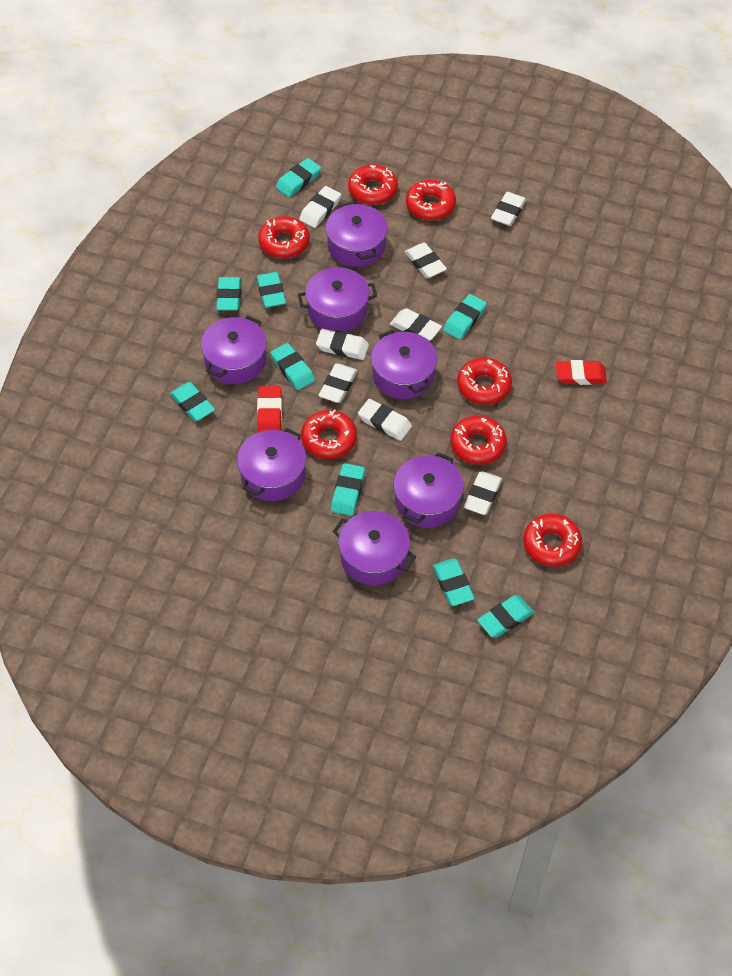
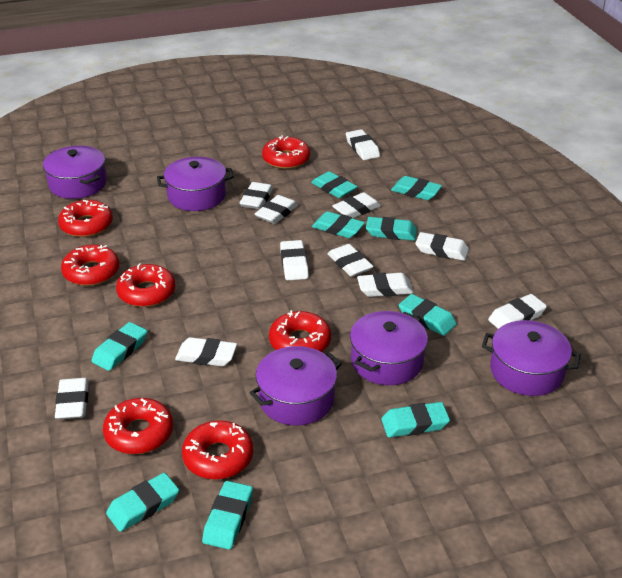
purple pot: [201,315,267,384] [237,428,306,501] [298,267,377,332] [326,202,388,267] [332,511,416,585] [371,329,437,399] [393,452,464,528] = 7 -> [43,146,107,199] [157,157,234,211] [250,346,342,426] [350,311,428,385] [482,320,581,396] = 5
red eraser: [257,386,282,432] [556,360,607,385] = 2 -> none = 0
white eraser: [299,186,341,228] [316,329,369,360] [318,363,358,403] [358,399,412,441] [390,308,442,341] [405,243,447,278] [464,471,502,515] [491,192,527,226] = 8 -> [55,378,89,419] [175,337,237,366] [239,182,273,209] [255,195,298,224] [280,240,309,280] [327,244,374,277] [332,192,381,218] [346,129,380,160] [357,272,413,297] [415,232,469,261] [488,294,547,329] = 11

